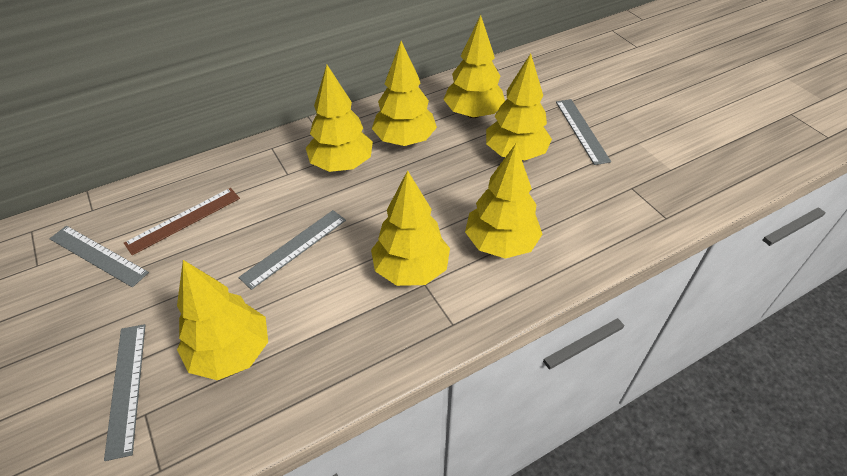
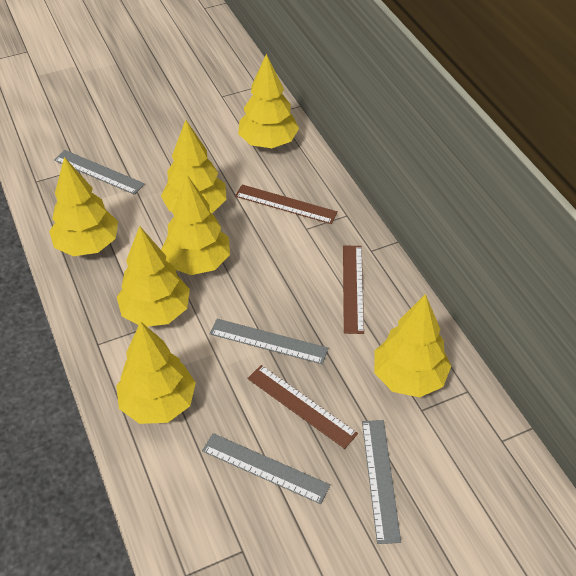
brown ruler: [124,188,240,255] = 1 -> [235,185,338,224] [247,365,358,449] [343,245,364,334] = 3

